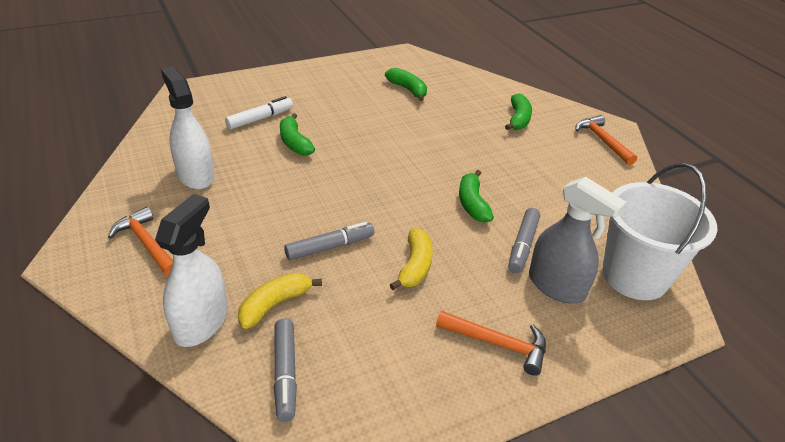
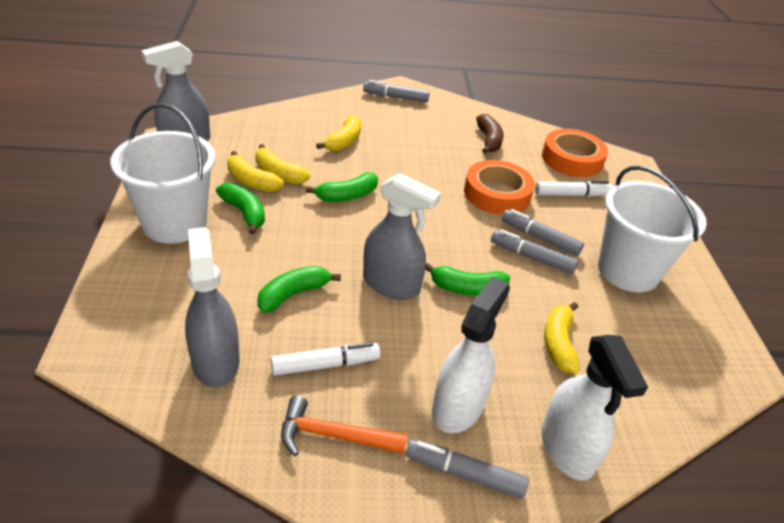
brown banana: none = 0 -> [476,114,504,154] = 1
grey marker: [274,319,297,422] [284,222,374,261] [508,208,540,273] = 3 -> [363,80,430,103] [406,439,529,499] [491,229,579,274] [502,209,584,256] = 4
grey spray bottle: [529,177,627,304] = 1 -> [141,41,210,141] [185,227,240,388] [363,173,441,300] = 3
orange hammer: [108,207,173,276] [436,311,546,376] [575,115,637,165] = 3 -> [281,396,407,456] = 1
orange tape: none = 0 -> [464,160,535,215] [542,129,608,177] = 2
white bucket: [602,163,718,300] = 1 -> [110,103,216,243] [598,165,707,292] = 2
white marker: [225,96,293,129] = 1 -> [271,342,381,376] [535,181,613,197] = 2
yellow banana: [238,273,322,329] [390,228,433,290] = 2 -> [227,151,284,192] [255,144,310,184] [316,115,361,151] [544,302,580,374] = 4

